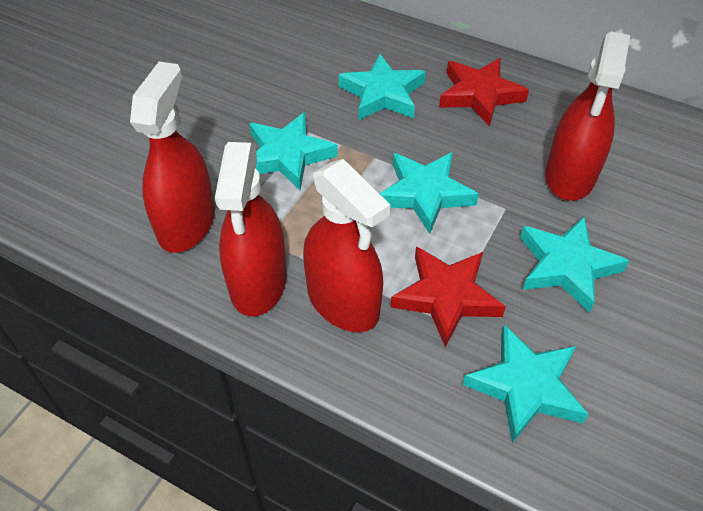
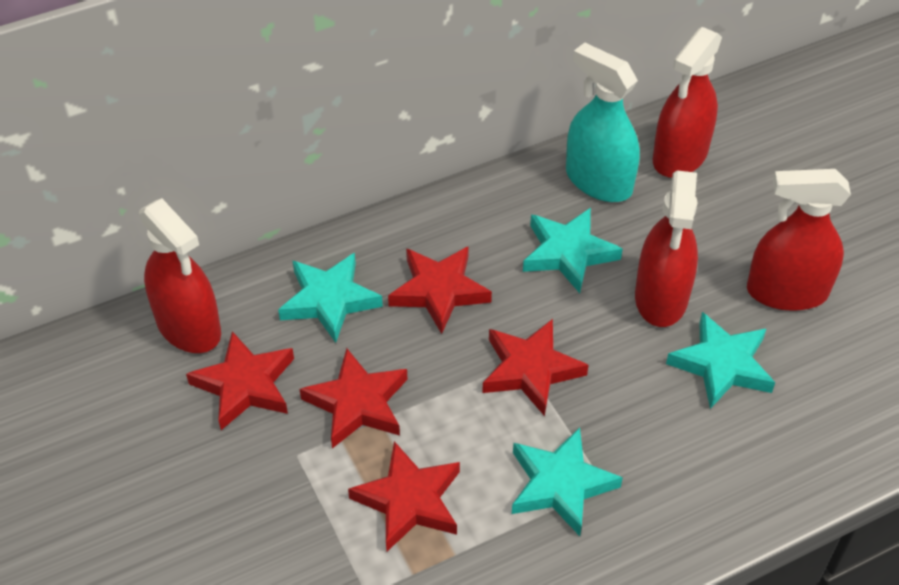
red star: [390,246,506,347] [439,58,529,126] = 2 -> [186,331,294,430] [300,348,408,448] [348,441,460,551] [388,246,492,334] [482,319,588,416] = 5
turquoise spray bottle: none = 0 -> [566,43,640,202] = 1
turquoise star: [249,112,338,190] [338,53,426,120] [380,152,479,234] [463,325,589,443] [520,216,629,313] = 5 -> [278,253,383,343] [512,427,623,536] [523,208,623,293] [666,312,775,409] = 4

